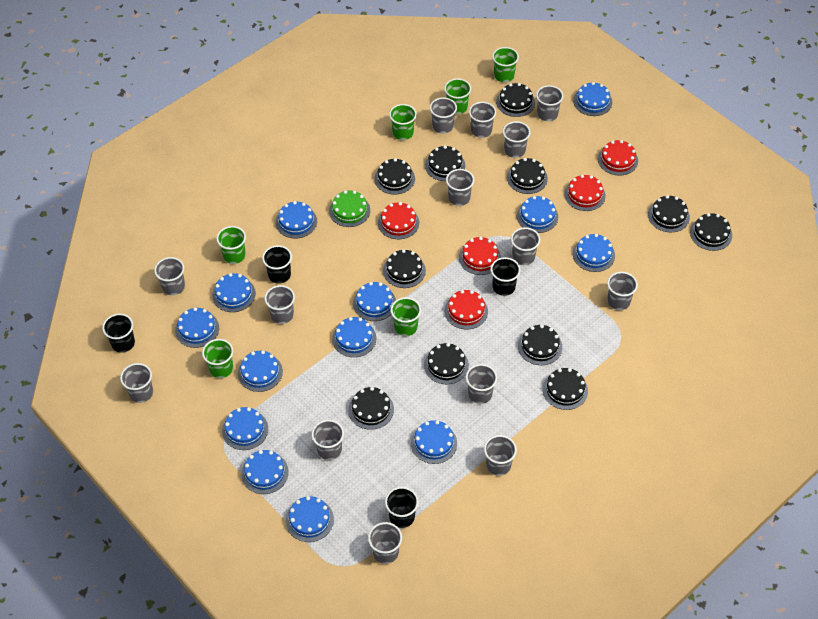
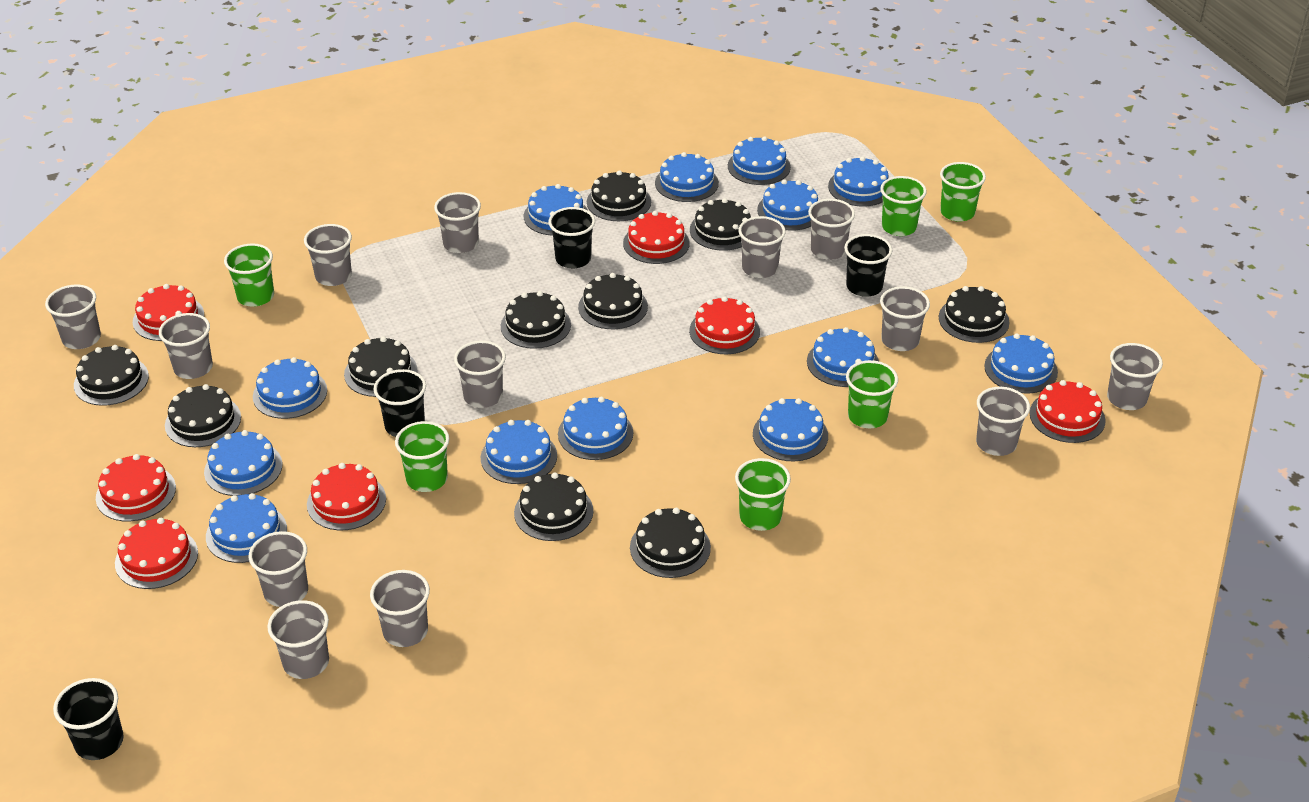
black cake: [348,387,394,430] [375,158,415,195] [383,249,426,288] [424,343,469,384] [425,145,465,181] [496,83,535,117] [507,158,548,194] [518,324,562,365] [543,368,588,410] [648,195,690,232] [690,213,732,251] = 11 -> [74,345,149,406] [165,384,241,447] [344,337,417,397] [501,291,571,349] [514,472,593,541] [578,273,648,329] [587,170,651,221] [630,508,711,578] [690,198,751,251] [939,286,1010,343] = 10
green cake: [329,190,370,227] = 1 -> none = 0
grey cup: [120,363,153,403] [154,257,185,295] [264,285,295,324] [312,420,344,460] [368,522,402,564] [430,97,457,134] [446,169,474,206] [466,364,497,404] [469,102,496,138] [484,435,517,476] [503,121,531,158] [511,227,540,265] [536,85,563,121] [607,272,638,310] = 14 -> [45,284,101,349] [159,313,213,379] [249,531,308,607] [267,600,329,679] [304,224,352,286] [370,570,430,647] [434,192,481,253] [454,341,506,408] [738,216,786,278] [808,199,855,260] [880,286,930,351] [976,387,1030,456] [1107,343,1163,410] = 13
red cake: [378,202,419,239] [445,290,488,329] [459,237,501,275] [564,175,606,211] [598,140,638,176] = 5 -> [96,454,176,521] [115,518,198,589] [133,284,204,341] [307,463,386,530] [623,211,690,264] [689,296,760,354] [1029,380,1106,443] = 7

